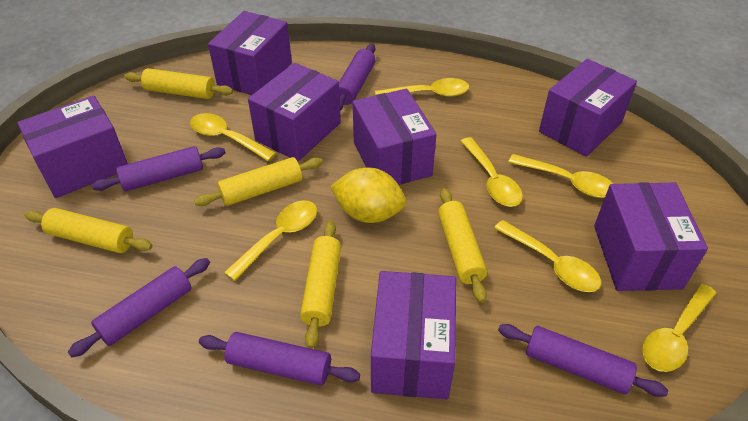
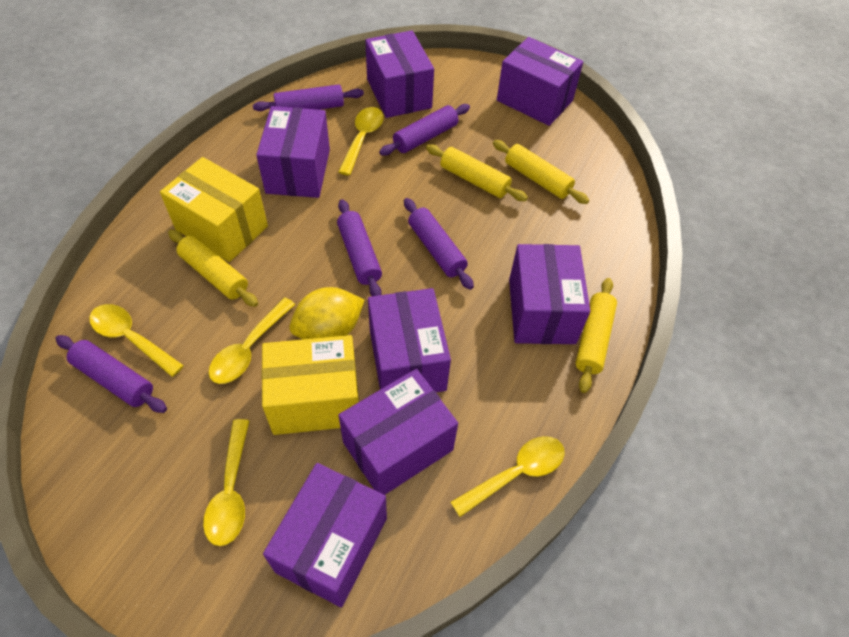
yellow box: none = 0 -> [160,157,268,262] [261,335,359,435] = 2
yellow rolling pin: [25,208,153,253] [124,68,233,99] [194,157,323,206] [300,221,341,349] [438,188,487,303] = 5 -> [168,230,258,307] [426,144,528,201] [493,140,589,204] [575,278,617,393] = 4
yellow spoon: [190,113,276,161] [224,200,317,281] [375,78,469,97] [460,137,523,207] [494,220,601,292] [508,154,613,198] [642,284,716,372] = 7 -> [89,304,184,377] [203,419,249,546] [209,297,295,384] [338,107,384,176] [451,436,565,517] = 5

